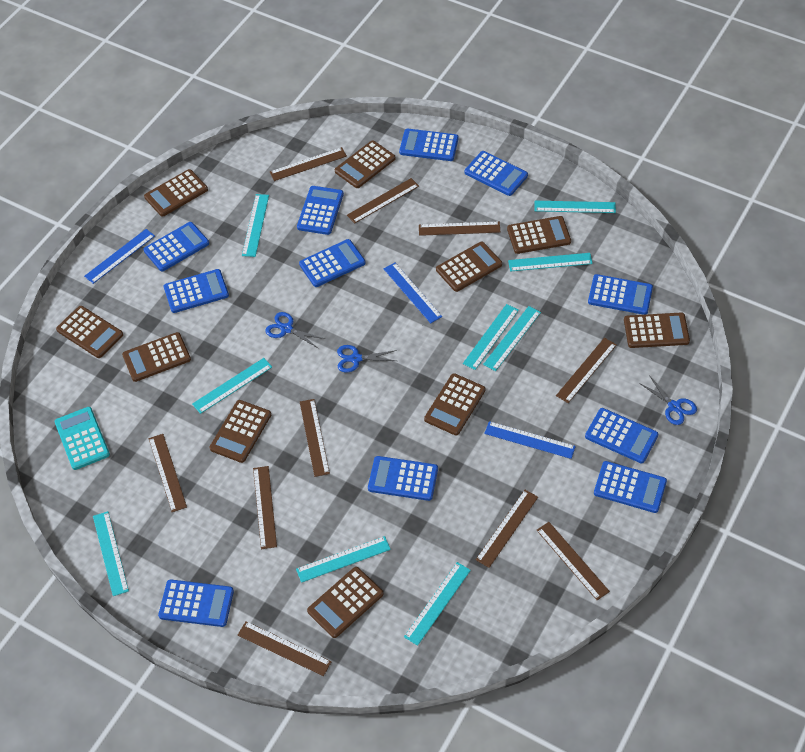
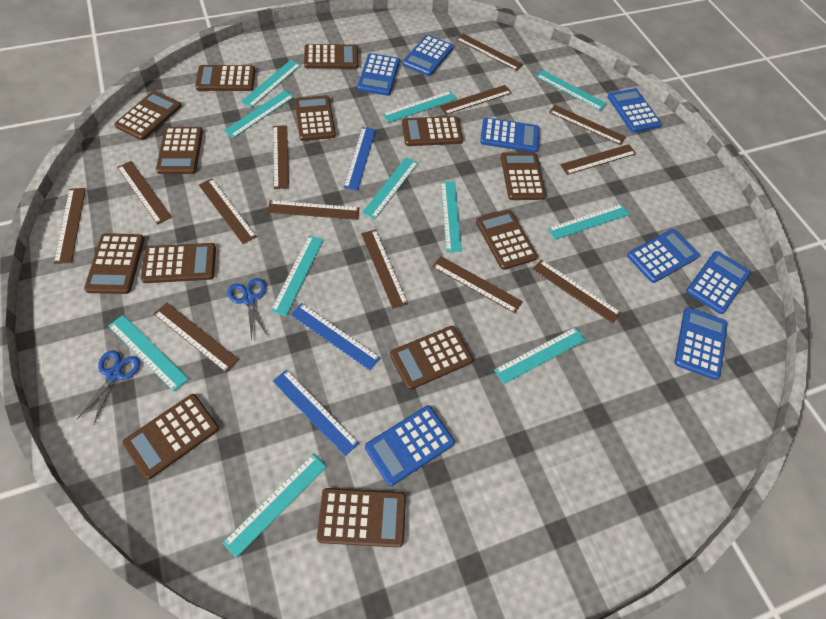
blue calculator: [144,222,209,271] [158,580,234,627] [164,269,229,313] [297,186,344,235] [299,239,366,287] [368,456,438,501] [399,129,459,161] [465,151,528,196] [585,408,658,463] [588,274,653,315] [594,461,667,513] = 11 -> [357,53,400,96] [365,406,455,486] [402,35,453,76] [480,118,539,152] [608,88,662,133] [627,229,700,283] [674,307,727,380] [686,251,751,314] = 8
blue scissors: [265,312,325,348] [337,345,397,372] [639,375,697,425] = 3 -> [77,350,140,424] [227,278,268,341] = 2
brown calculator: [56,306,123,358] [122,332,191,382] [144,169,208,217] [209,400,271,463] [307,567,383,638] [335,140,395,188] [424,373,485,435] [436,242,502,292] [507,216,571,254] [624,313,690,348] = 10 -> [84,233,145,294] [114,91,181,140] [122,394,219,480] [141,243,216,283] [156,127,203,174] [195,65,256,91] [295,95,336,141] [304,44,358,69] [317,488,406,548] [390,326,473,390] [402,116,463,146] [476,210,537,270] [501,152,546,200] = 13
brown ruler: [149,434,187,512] [238,621,331,676] [253,466,277,549] [270,147,347,181] [300,399,330,477] [347,178,419,223] [419,221,500,236] [476,490,538,568] [537,522,610,600] [556,338,617,403] = 10 -> [54,188,86,264] [117,161,172,225] [154,303,239,373] [199,179,257,244] [267,200,359,220] [273,125,289,189] [361,229,408,309] [432,256,523,313] [439,85,512,115] [456,34,523,71] [533,260,621,324] [549,105,626,145] [560,144,636,175] = 13
turquoise calculator: [54,407,110,470] = 1 -> none = 0
turquoise ruler: [93,511,129,596] [192,358,272,414] [242,194,269,257] [296,536,391,583] [404,562,471,646] [463,304,519,370] [483,306,541,371] [508,253,593,272] [535,201,616,213] = 9 -> [108,315,189,391] [223,453,327,558] [224,90,294,138] [241,60,301,108] [271,235,324,316] [362,157,418,219] [382,91,457,123] [441,181,462,252] [494,327,585,384] [536,70,607,111] [547,204,630,240] = 11

